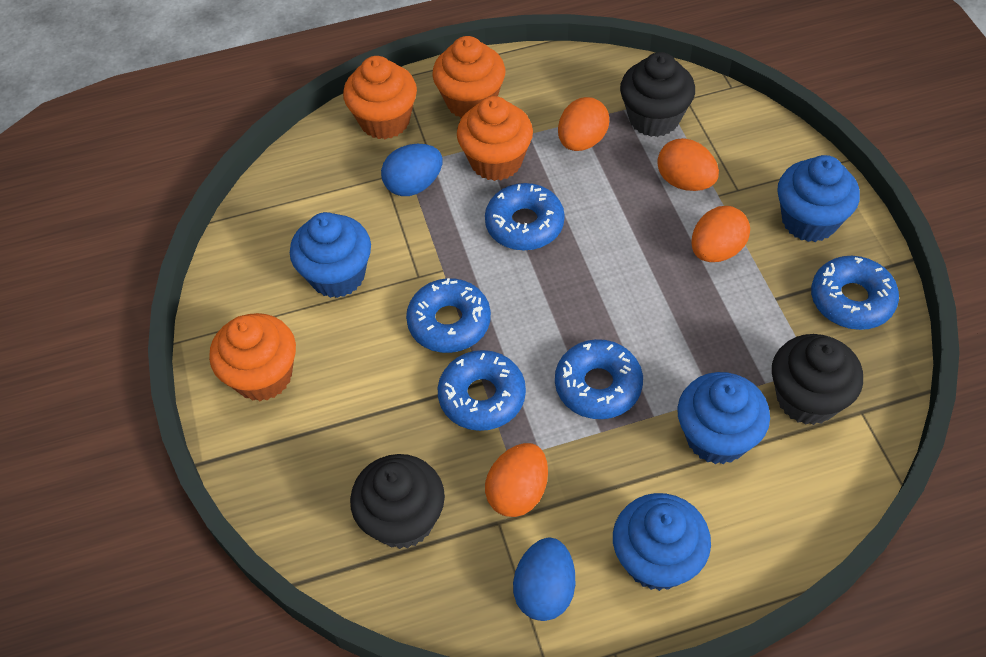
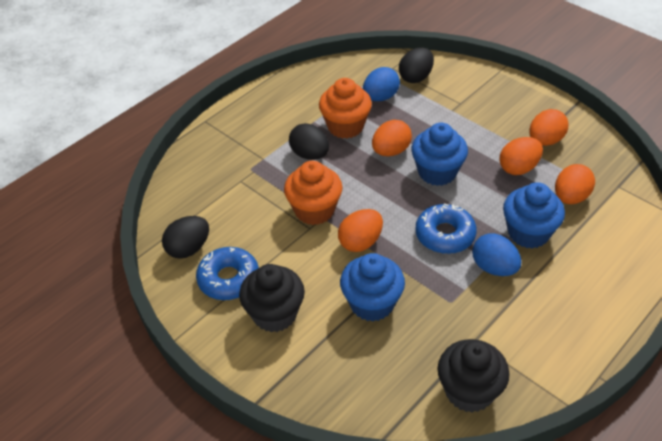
black cupcake: [350,454,445,549] [620,52,695,137] [772,334,863,425] = 3 -> [239,264,305,332] [437,339,509,413] = 2
black egg: none = 0 -> [162,216,209,259] [289,123,329,160] [399,47,434,83] = 3
blue cupcake: [290,212,371,298] [613,493,711,591] [677,372,770,464] [777,155,860,242] = 4 -> [340,253,405,322] [411,123,468,186] [503,182,565,249] = 3
blue donut: [406,278,491,353] [438,350,526,431] [485,183,565,251] [555,339,643,419] [811,256,899,330] = 5 -> [196,247,259,300] [415,204,477,254] = 2
orange cupcake: [209,313,296,401] [343,56,417,139] [432,36,505,118] [457,96,533,181] = 4 -> [284,161,342,225] [319,78,372,139] = 2
orange egg: [485,443,548,517] [558,97,609,151] [657,138,719,191] [691,206,750,262] = 4 -> [338,209,383,252] [372,120,412,156] [499,137,543,175] [529,109,568,146] [555,164,595,204] = 5

